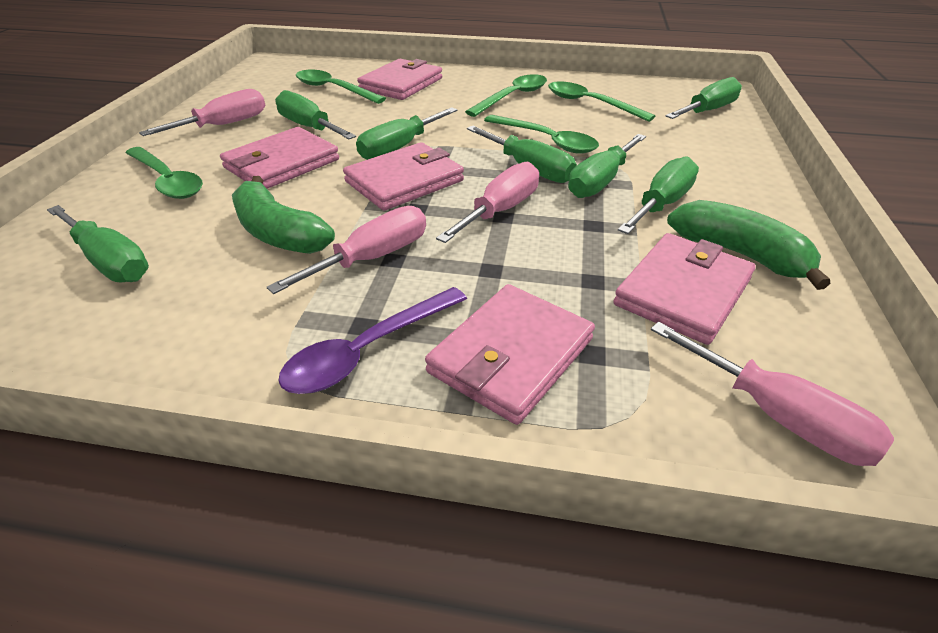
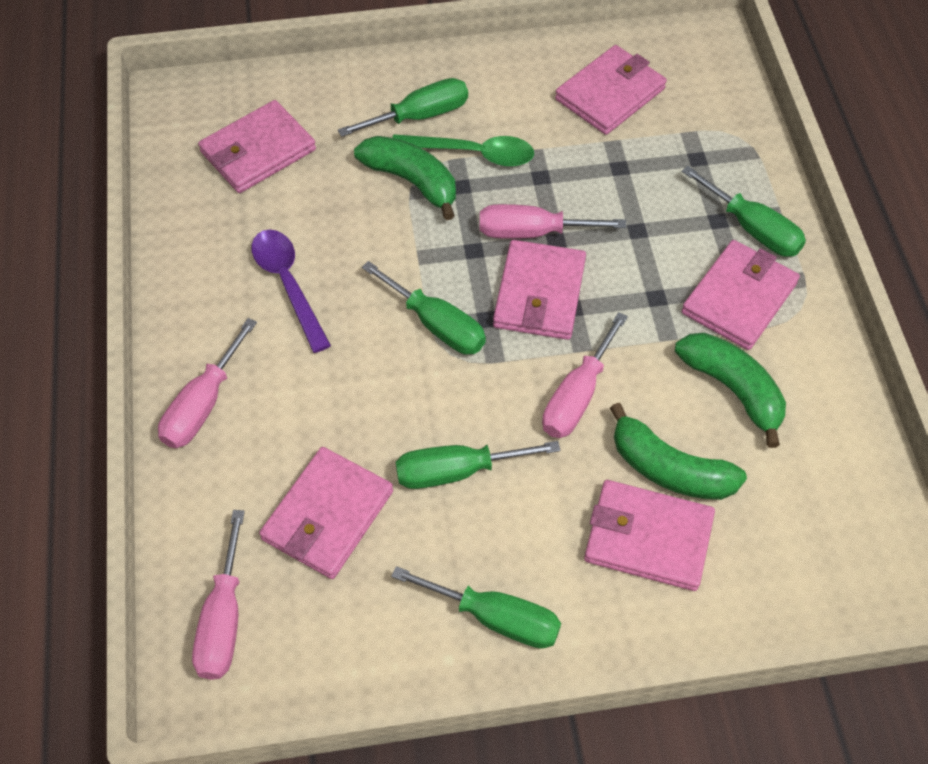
green banana: [232,176,335,254] [667,200,831,290] = 2 -> [354,136,456,220] [610,403,747,500] [675,333,786,448] = 3
green screwdriver: [47,205,149,282] [275,90,356,139] [356,107,457,160] [467,126,577,183] [568,134,646,198] [618,156,699,234] [666,77,742,119] = 7 -> [338,78,468,137] [362,261,486,355] [391,566,561,649] [396,441,561,489] [682,166,806,257] = 5
green spoon: [125,147,203,199] [296,70,386,104] [465,74,547,117] [484,115,599,154] [548,81,655,122] = 5 -> [392,134,534,167] = 1
pink wallet: [220,127,339,189] [343,142,464,211] [357,59,442,100] [425,284,595,425] [613,233,756,345] = 5 -> [198,100,316,193] [259,447,393,579] [493,240,586,340] [555,45,667,135] [584,480,715,591] [681,240,800,350] = 6

